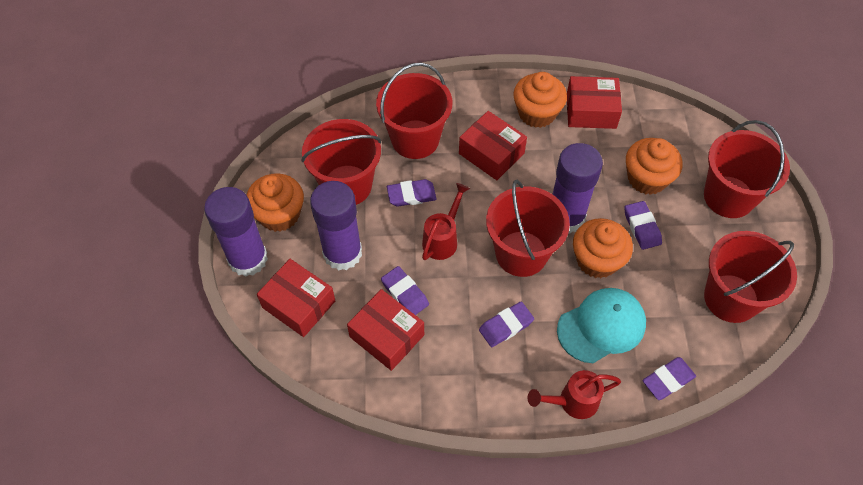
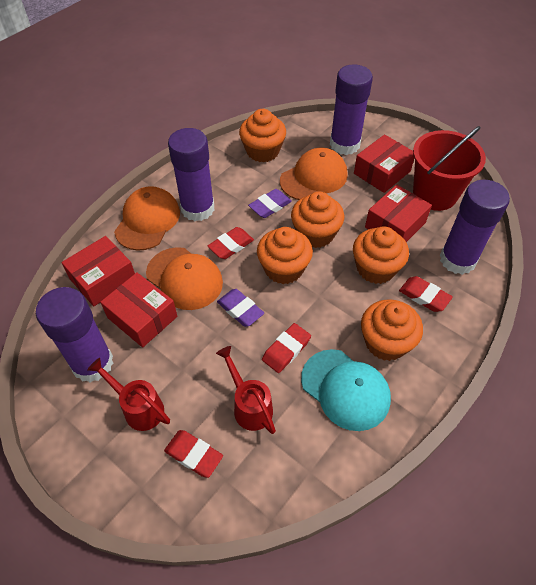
orange cap: none = 0 -> [114,186,180,251] [146,247,223,310] [280,148,348,200] = 3
orange cupcake: [246,173,304,232] [513,72,567,128] [573,218,633,278] [626,138,682,195] = 4 -> [239,109,286,163] [257,227,313,284] [291,192,344,248] [353,226,409,284] [361,299,423,361] = 5
purple eraser: [381,266,429,315] [387,179,437,207] [479,302,534,347] [624,201,662,250] [643,357,696,400] = 5 -> [217,289,264,327] [248,189,292,218] = 2
purple glue stick: [204,187,268,277] [310,181,362,270] [553,143,603,234] = 3 -> [36,287,113,382] [168,128,214,221] [330,64,373,155] [440,180,510,275] = 4
red bucket: [301,119,381,205] [376,63,452,159] [486,180,570,277] [704,120,790,218] [704,231,797,323] = 5 -> [413,126,486,211] = 1
red eraser: none = 0 -> [164,430,223,478] [208,227,254,259] [262,323,311,373] [399,276,453,312] = 4

